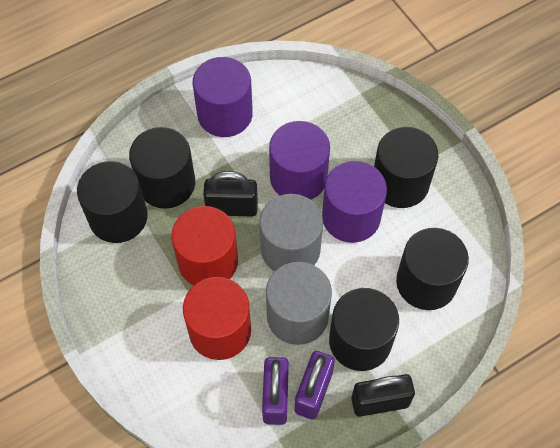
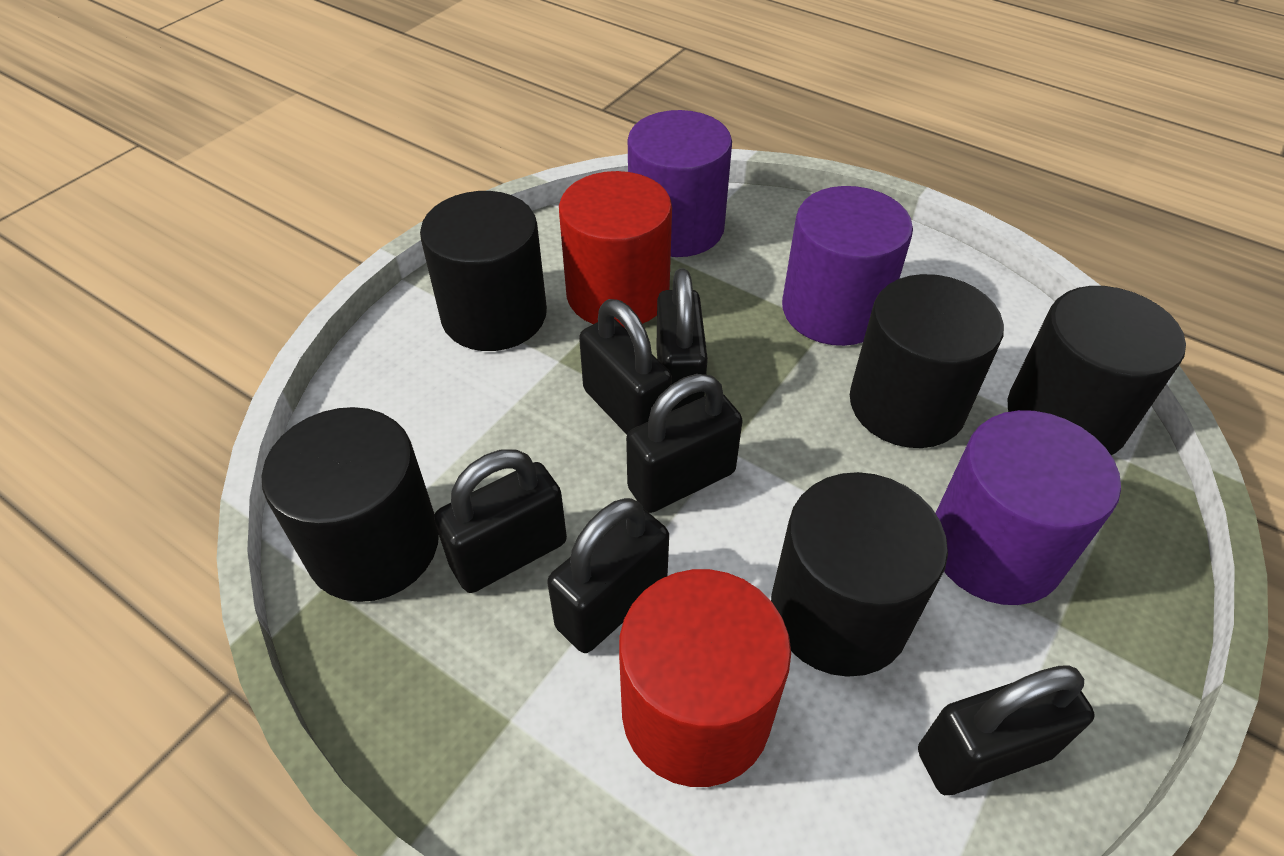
black padlock: [203,171,258,217] [352,374,415,417] = 2 -> [434,449,567,593] [547,498,669,653] [579,299,672,434] [626,374,743,513] [656,268,708,411] [918,666,1095,795] = 6
grey cylinder: [260,194,323,271] [266,262,332,345] = 2 -> none = 0
purple padlock: [262,357,289,425] [294,351,335,420] = 2 -> none = 0

